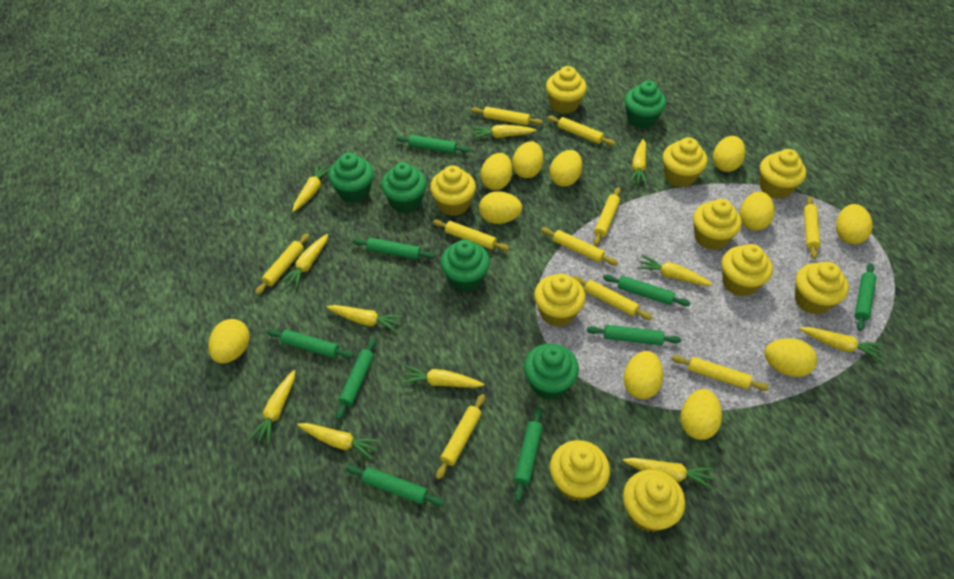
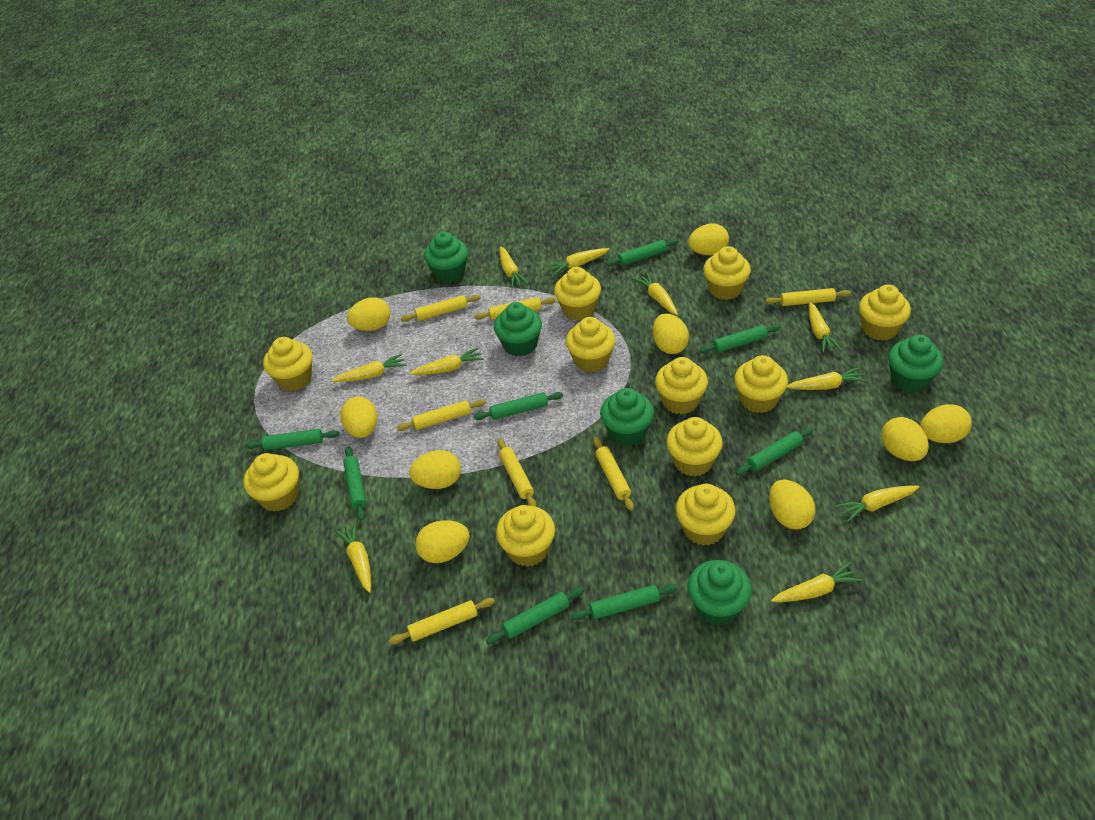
green rolling pin: [267,329,354,359] [336,338,376,420] [346,465,445,506] [353,238,435,259] [396,135,470,154] [514,407,543,502] [587,325,681,345] [603,274,690,306] [855,263,876,331] = 9 -> [245,429,339,450] [343,446,366,521] [474,392,563,420] [486,587,584,644] [571,584,678,620] [606,239,678,266] [699,325,781,353] [736,428,813,475] = 8
yellow carrot: [249,370,295,445] [280,234,328,289] [293,164,330,212] [297,423,381,460] [326,305,403,332] [401,366,484,388] [472,124,537,139] [623,458,713,489] [629,139,647,185] [637,255,713,286] [799,327,883,361] = 11 -> [332,353,407,382] [335,522,371,593] [409,347,484,375] [500,246,528,288] [546,248,610,276] [632,273,678,315] [771,562,863,602] [787,367,867,390] [808,302,842,353] [835,485,919,522] = 10
yellow cupcake: [430,165,476,216] [534,273,586,327] [546,66,587,114] [550,440,610,501] [623,470,685,532] [663,137,708,187] [693,199,742,250] [722,244,773,297] [760,149,806,199] [795,262,849,315] = 10 -> [243,453,299,511] [263,337,313,391] [496,505,555,567] [554,267,601,320] [566,317,615,372] [655,357,708,414] [666,417,723,477] [676,484,736,546] [703,246,751,300] [734,355,788,413] [859,284,911,341] = 11
yellow egg: [208,319,250,364] [479,191,522,224] [480,153,512,190] [512,141,544,178] [550,150,582,187] [624,351,663,399] [680,389,722,440] [713,136,745,172] [740,191,775,231] [764,338,817,377] [836,204,873,244] = 11 -> [340,397,378,438] [347,297,391,331] [409,450,461,489] [415,520,470,563] [653,314,689,354] [688,223,729,255] [769,480,816,530] [881,417,929,461] [920,404,972,443] = 9
yellow rolling pin: [255,233,309,295] [433,219,509,251] [436,394,485,479] [471,107,543,125] [541,227,618,265] [547,115,615,146] [572,276,653,320] [593,187,621,246] [672,355,769,391] [804,196,820,259] = 10 -> [389,598,495,644] [397,399,486,431] [401,295,481,322] [474,297,556,320] [497,438,536,507] [593,437,634,511] [765,288,851,306] = 7

